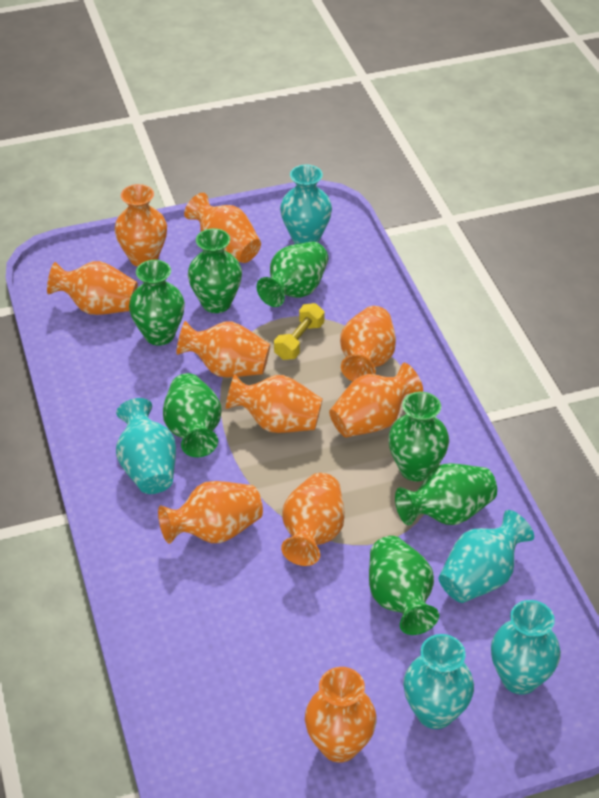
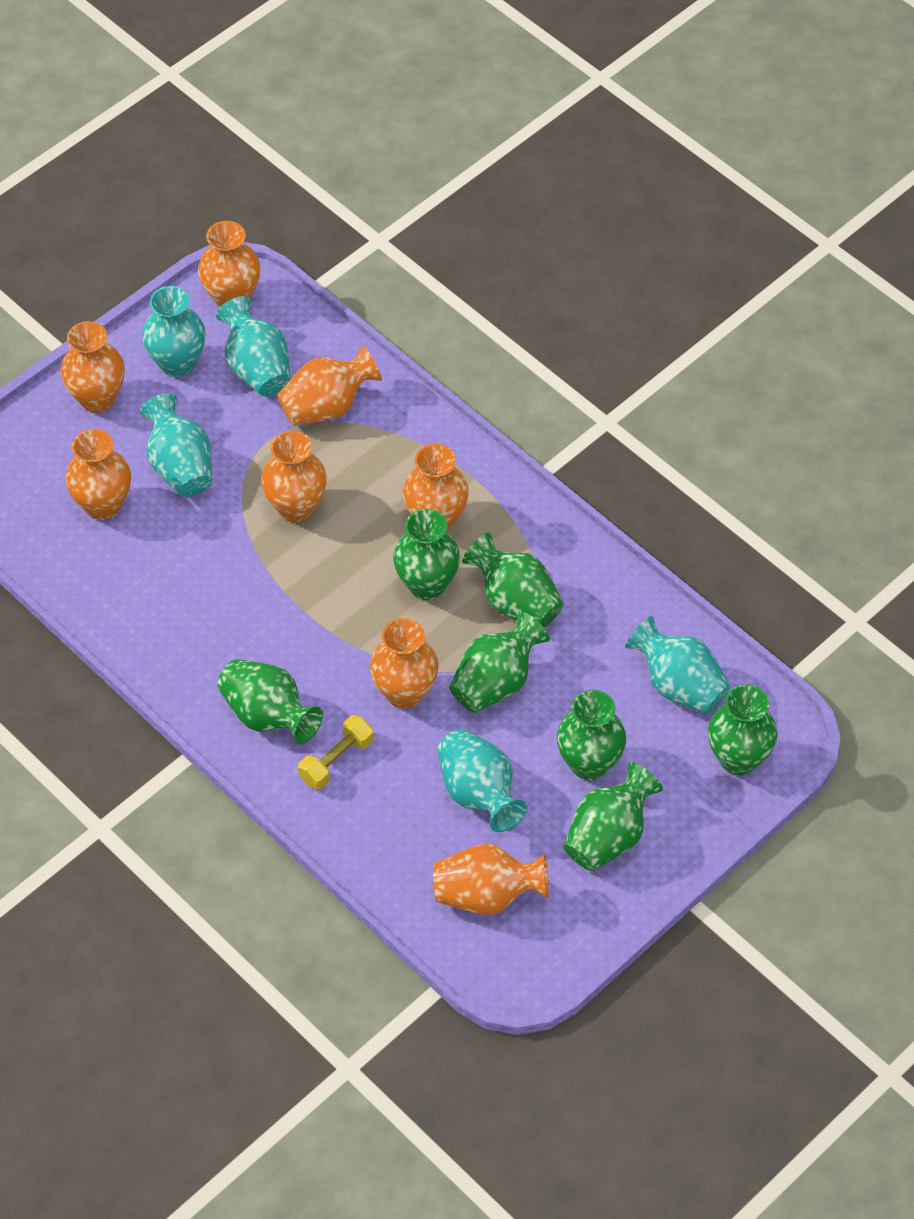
orange vase: [47,261,138,315] [114,184,167,267] [158,481,263,544] [177,321,270,377] [184,193,261,263] [226,374,323,433] [281,473,345,566] [305,667,377,763] [329,363,423,438] [340,306,396,382] = 10 -> [60,321,125,413] [65,429,131,520] [198,221,261,308] [261,431,327,522] [277,346,382,426] [370,618,438,709] [403,444,469,532] [433,844,549,915] = 8

